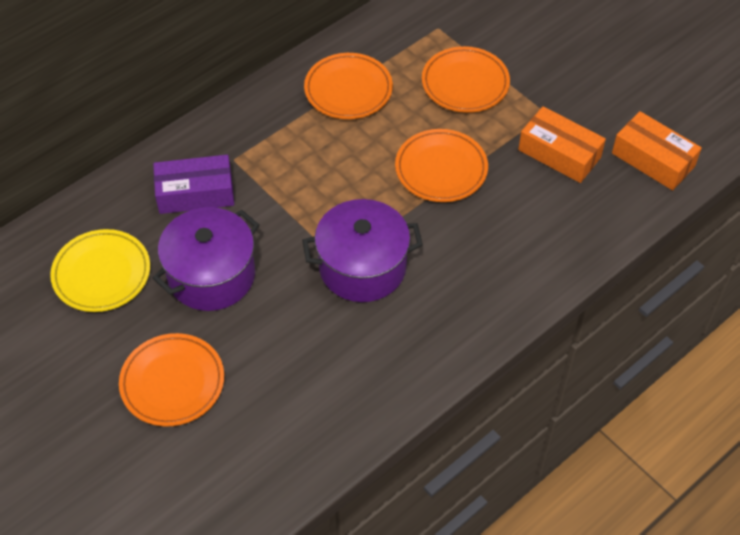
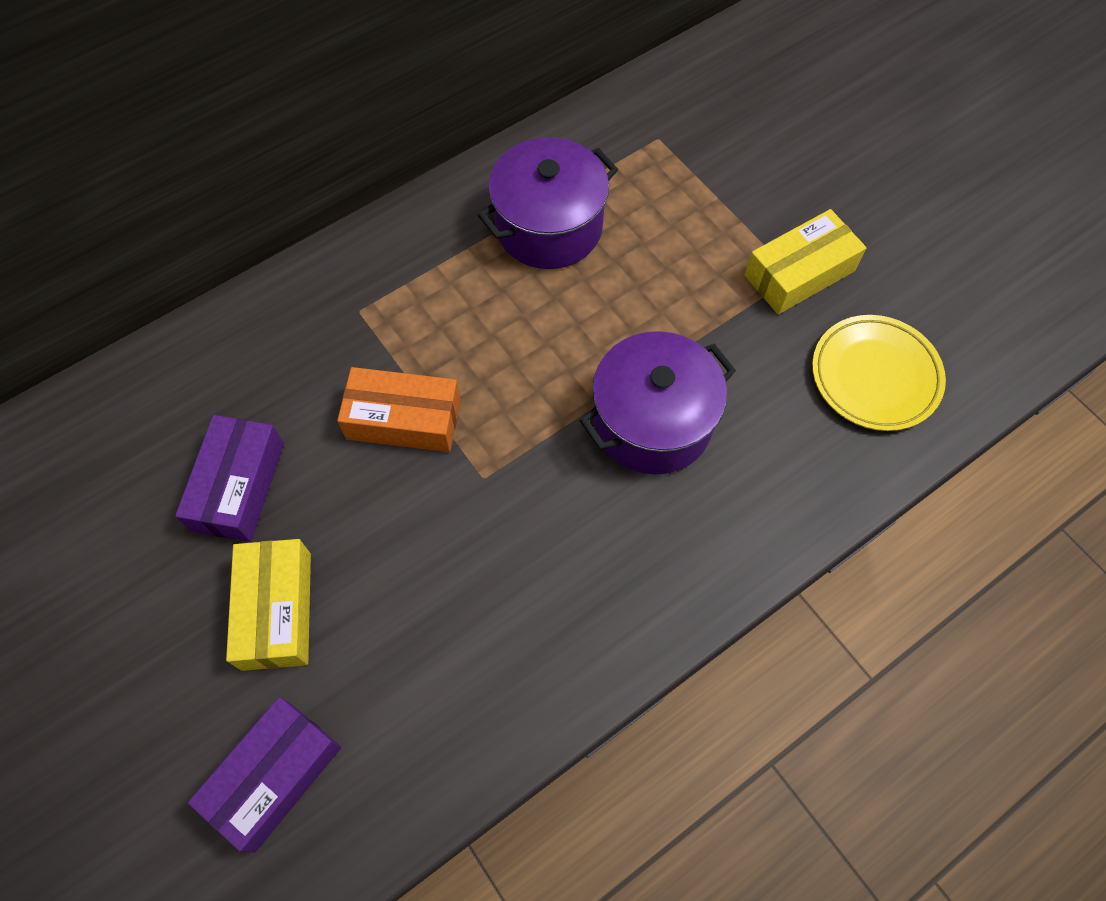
orange box: [518,106,606,183] [612,111,702,190] = 2 -> [337,367,461,452] = 1
orange plate: [119,333,224,427] [304,53,393,119] [395,129,488,202] [422,46,510,113] = 4 -> none = 0
purple box: [153,155,234,214] = 1 -> [175,415,284,542] [188,697,341,852] = 2
yellow box: none = 0 -> [226,539,311,671] [745,209,867,314] = 2

